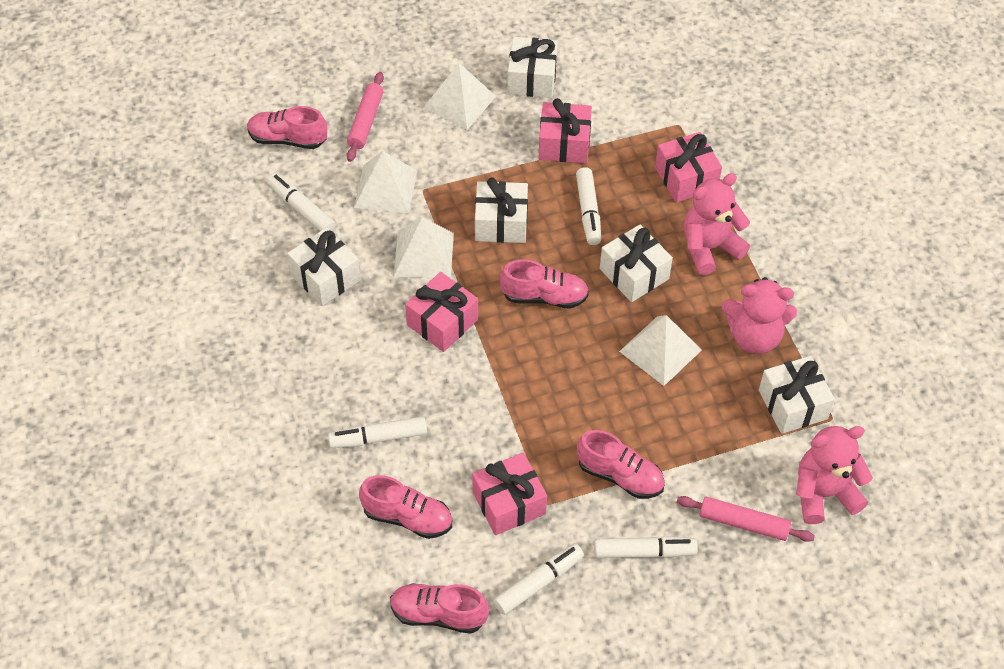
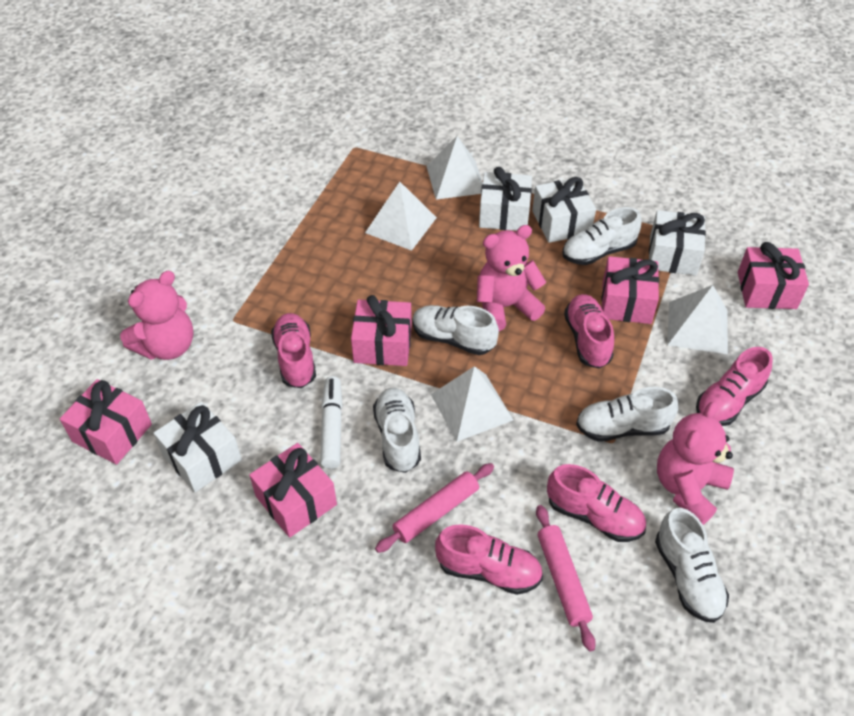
pink gift: [405,272,478,352] [472,452,547,535] [538,98,592,163] [655,132,722,203] = 4 -> [60,379,152,465] [249,443,337,538] [351,295,412,366] [601,256,659,324] [738,242,809,309] = 5
white gift: [287,228,361,306] [475,178,528,243] [507,37,558,98] [600,225,673,302] [759,356,835,434] = 5 -> [154,402,242,492] [479,167,532,231] [532,177,596,243] [649,210,706,276] = 4
white marker: [267,173,336,231] [328,416,427,448] [493,544,584,615] [576,167,601,245] [594,536,698,558] = 5 -> [320,376,343,469] = 1
white shoe: none = 0 -> [373,388,421,473] [413,305,499,355] [562,207,642,265] [576,387,678,442] [655,508,729,623] = 5

